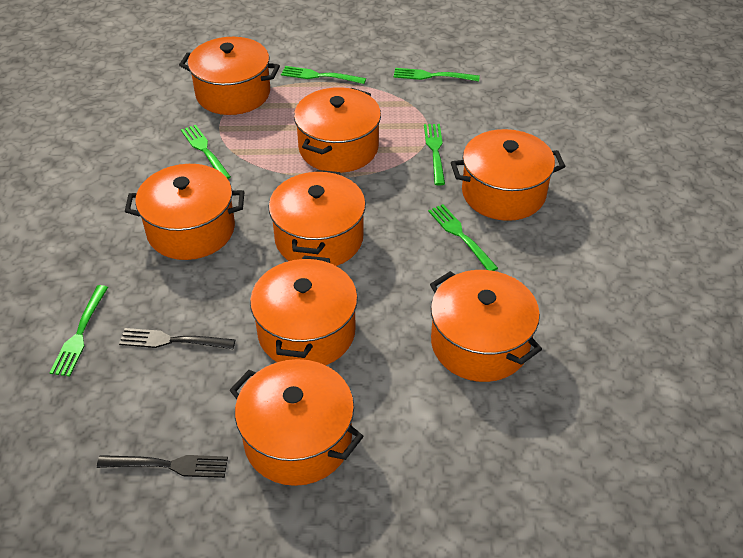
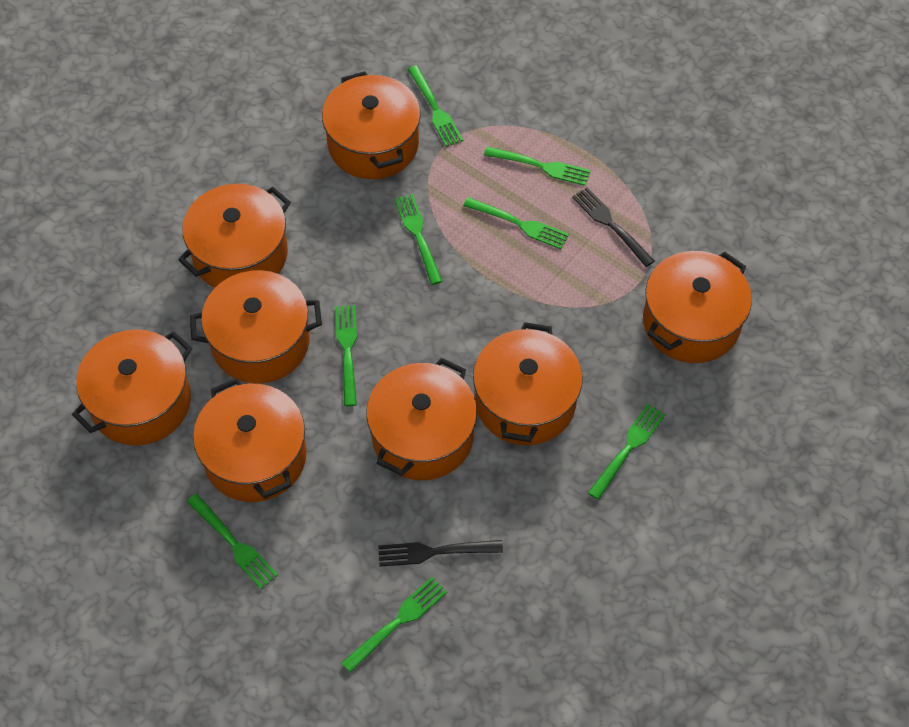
green fork: [50,285,108,377] [181,125,231,179] [281,66,366,84] [394,68,480,81] [424,124,445,185] [428,204,498,271] = 6 -> [187,494,278,589] [335,305,357,406] [341,577,447,673] [394,194,443,285] [408,65,463,147] [463,197,569,249] [484,146,591,186] [588,404,666,500] = 8

